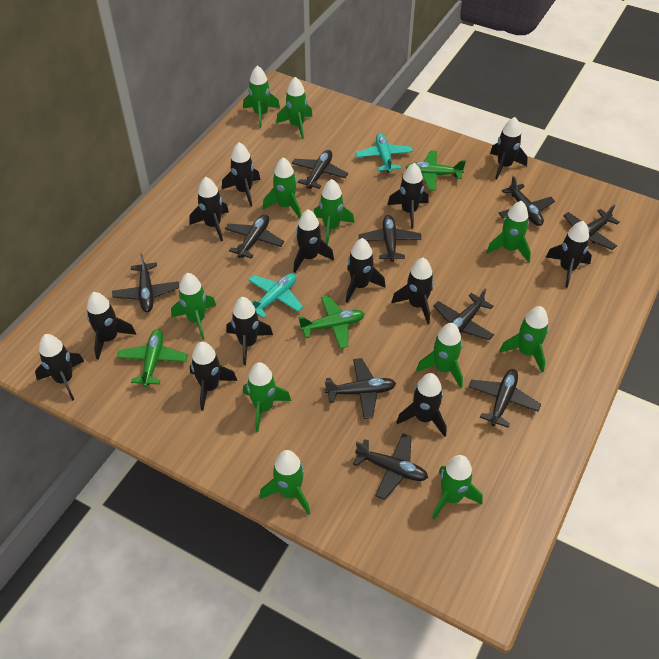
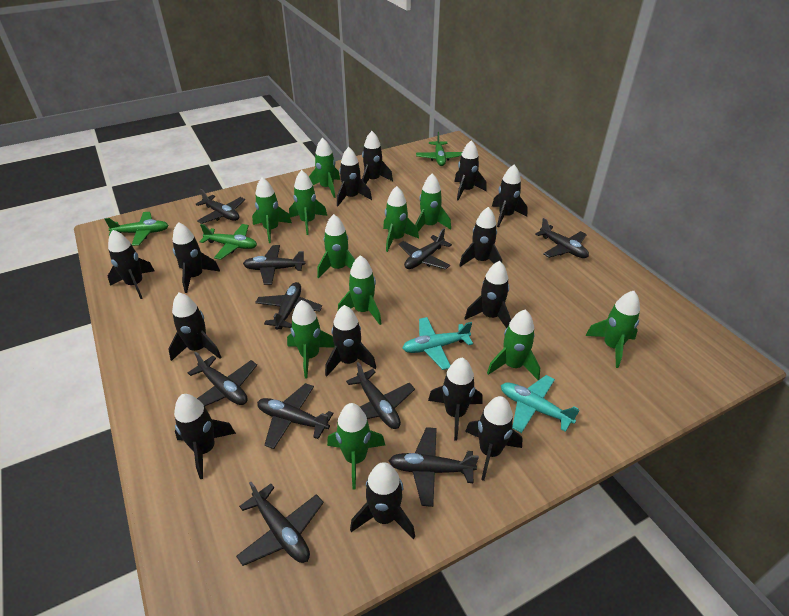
black rocket: [35,334,84,401] [87,292,136,360] [189,177,229,241] [190,342,237,411] [222,142,261,207] [226,297,273,365] [293,209,334,273] [346,238,386,303] [387,163,429,229] [391,258,434,324] [396,373,446,437] [490,117,528,180] [546,221,592,288] = 13 -> [108,230,155,299] [168,293,221,361] [173,222,220,293] [174,394,236,479] [325,305,376,377] [337,147,372,206] [350,462,415,539] [362,131,393,184] [428,358,483,441] [454,140,487,200] [459,207,502,267] [464,261,511,328] [465,396,523,481] [492,165,528,227] = 14

